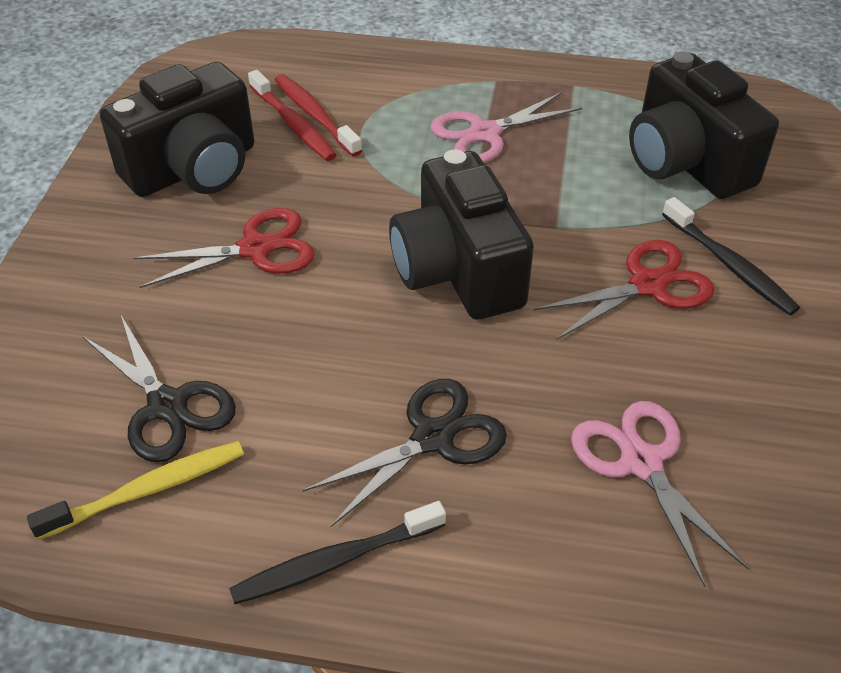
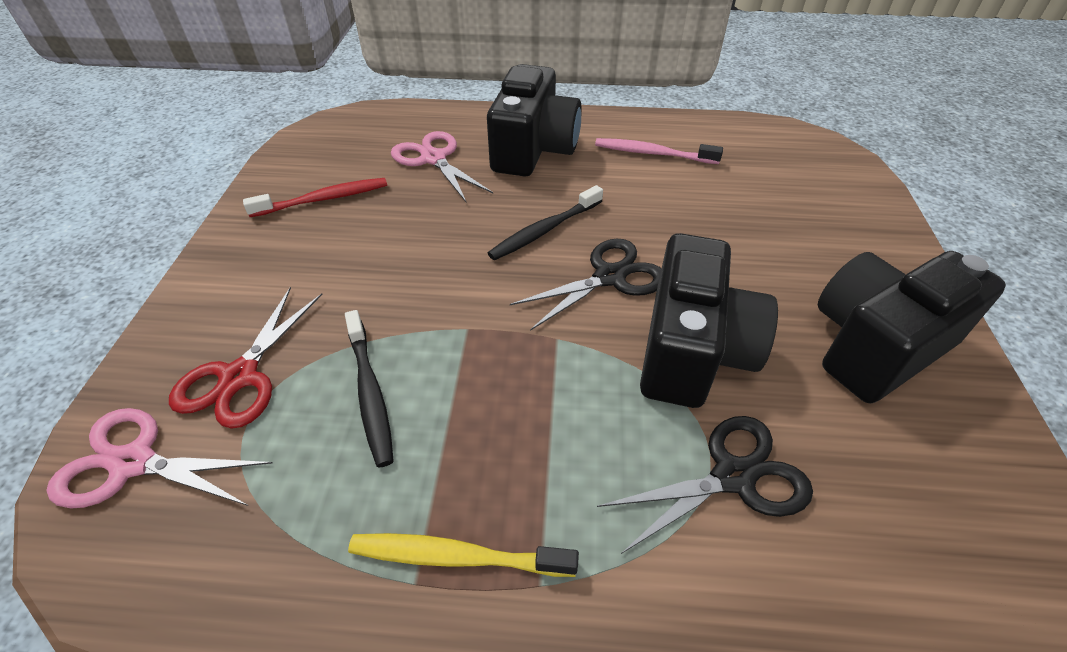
pink toothbrush: none = 0 -> [595,138,723,164] = 1
red scissors: [133,208,315,288] [534,240,715,340] = 2 -> [169,287,323,429] = 1
red toothbrush: [248,70,336,161] [275,74,362,157] = 2 -> [243,178,387,217] = 1

